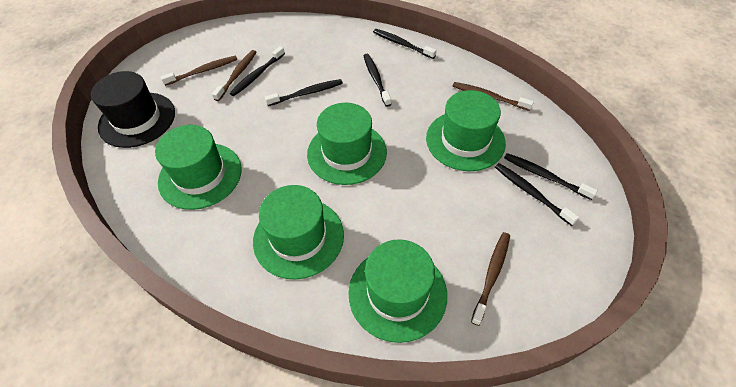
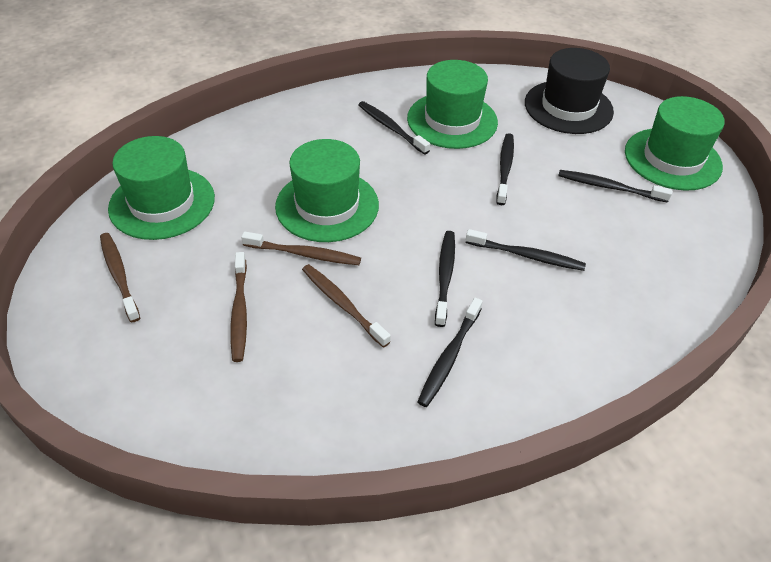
green hat: [155,125,242,210] [253,185,344,279] [307,103,387,185] [348,239,447,343] [426,90,506,171] = 5 -> [108,136,215,240] [275,139,379,242] [407,60,498,149] [625,96,725,191] = 4

